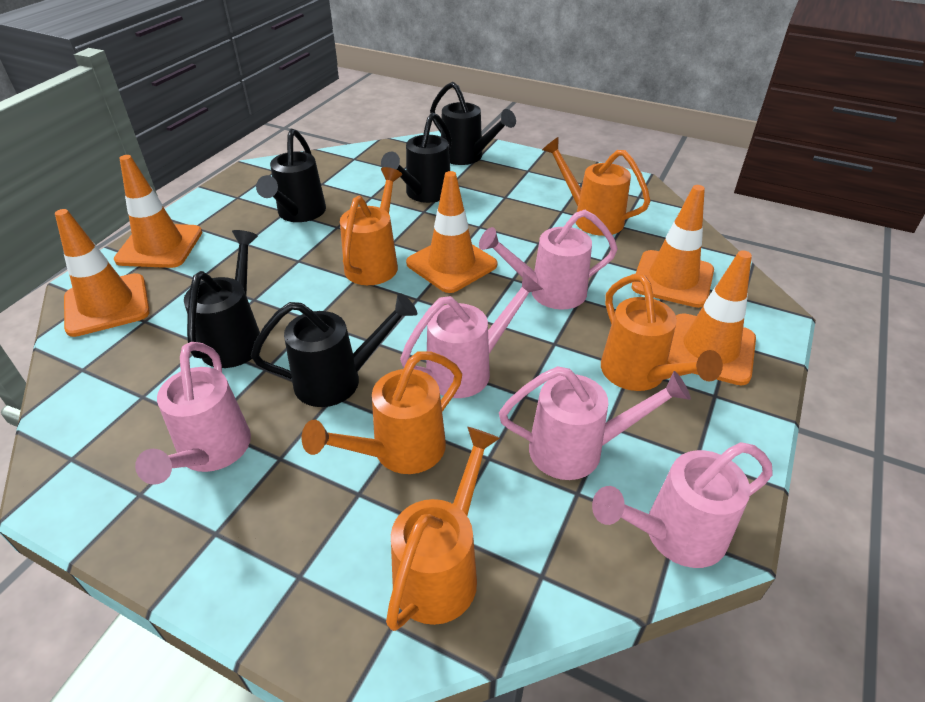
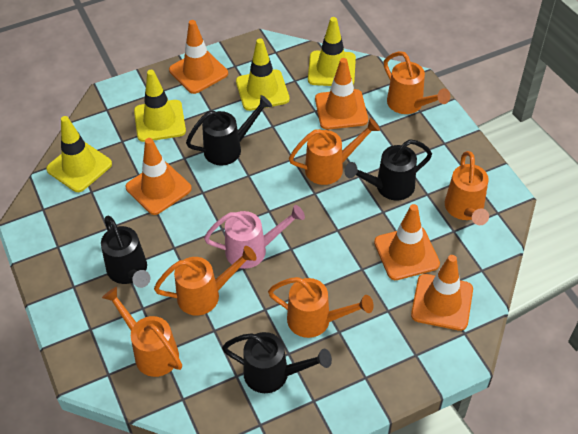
black watering can: [184,230,260,368] [251,293,417,407] [256,129,326,222] [381,113,452,203] [430,82,516,165] = 5 -> [101,216,150,288] [186,95,272,165] [222,332,332,393] [345,139,432,201] = 4
orange watering can: [302,351,462,474] [340,167,402,285] [386,427,500,631] [542,137,650,236] [601,274,723,391] = 5 -> [102,287,182,377] [154,246,256,316] [268,277,374,338] [289,118,380,185] [384,51,450,114] [445,151,489,225] = 6
pink watering can: [135,342,251,485] [400,272,543,398] [479,210,618,309] [499,366,691,480] [592,442,773,568] = 5 -> [204,205,305,269] = 1
yellow traffic cone: none = 0 -> [46,116,112,192] [134,70,186,142] [236,38,290,111] [308,17,356,86] = 4

